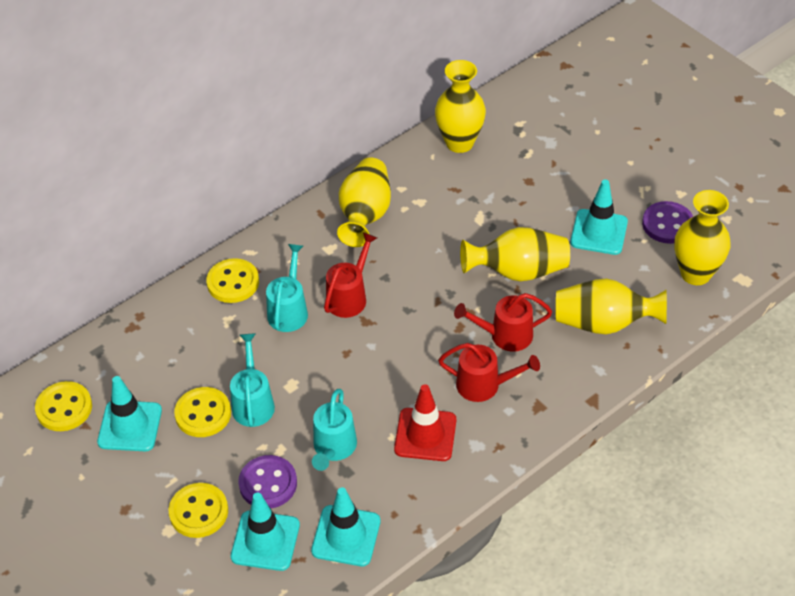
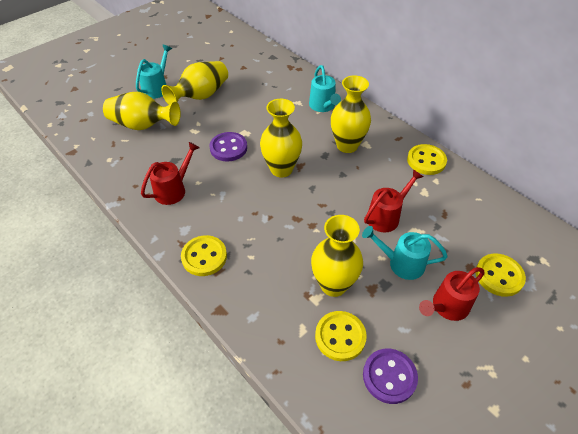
red traffic cone: [394,384,456,461] = 1 -> none = 0
turquoise traffic cone: [97,376,162,451] [231,493,300,571] [311,487,380,566] [570,179,628,255] = 4 -> none = 0

